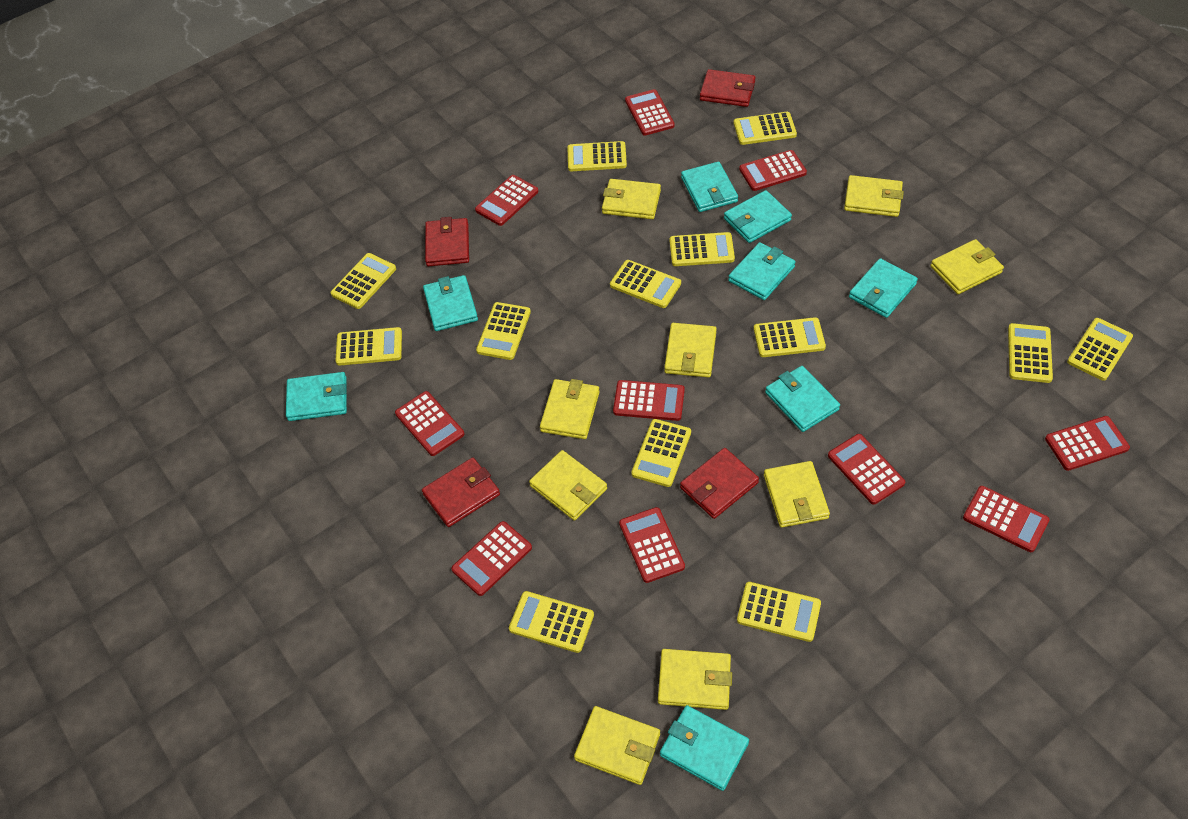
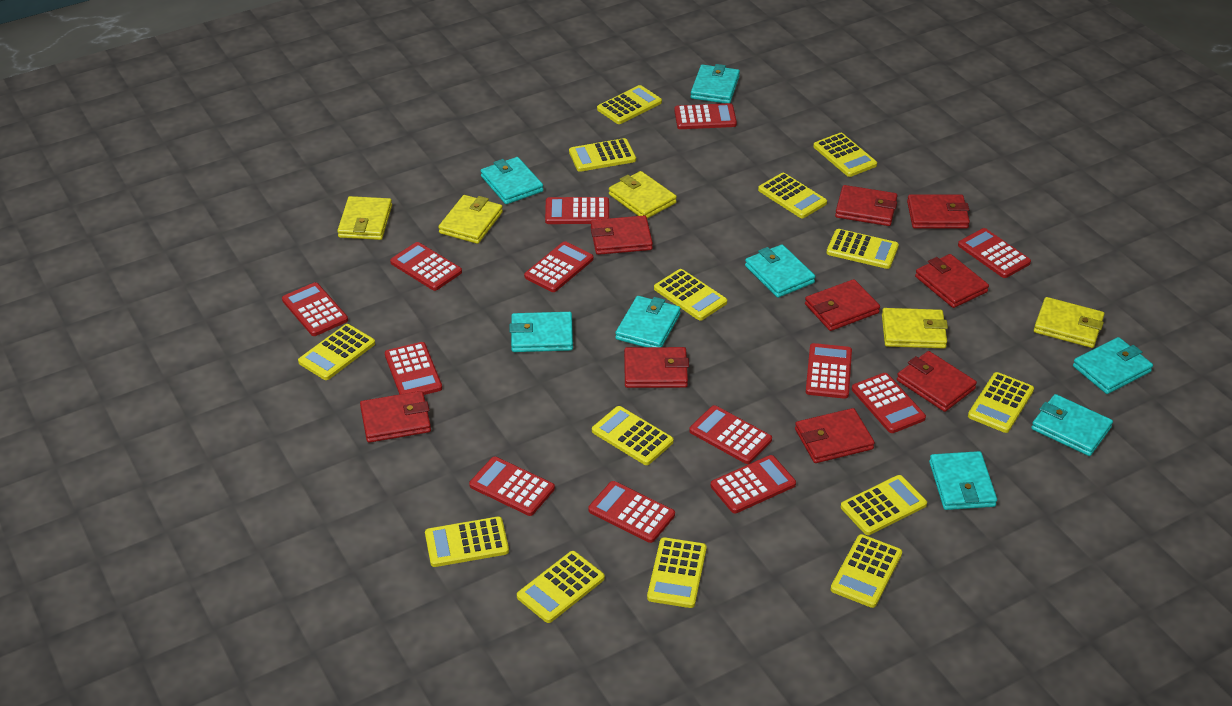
red calculator: [395,391,464,456] [451,521,532,596] [475,175,538,226] [613,380,685,421] [619,507,685,583] [625,89,675,135] [739,150,807,191] [828,434,905,505] [963,486,1050,552] [1045,416,1130,471] = 10 -> [282,282,348,336] [385,342,442,395] [390,242,462,291] [469,457,555,516] [524,241,594,292] [545,197,609,224] [588,481,675,543] [674,103,737,129] [689,405,772,464] [711,455,796,513] [806,343,852,399] [852,373,926,433] [958,228,1031,278] = 13
red wallet: [422,458,500,527] [425,217,469,266] [680,448,759,519] [700,69,756,107] = 4 -> [360,391,431,443] [591,215,653,255] [624,347,689,388] [795,408,875,463] [805,279,880,331] [835,185,898,226] [897,351,977,412] [907,194,970,229] [915,254,989,308] = 9
yellow calculator: [331,253,396,309] [335,327,402,366] [476,302,531,360] [509,591,594,653] [568,141,627,171] [610,260,681,308] [631,419,691,487] [670,232,735,266] [734,112,797,145] [737,582,821,642] [754,317,826,357] [1008,323,1053,383] [1067,318,1133,381] = 13 -> [298,324,375,380] [425,517,509,567] [517,551,605,623] [569,138,636,172] [592,406,674,465] [597,85,662,124] [647,537,707,608] [654,269,727,321] [758,173,827,218] [813,133,877,177] [827,229,899,269] [831,534,902,608] [841,475,927,535] [968,372,1034,433] = 14
yellow wallet: [529,450,607,521] [540,379,600,439] [574,706,660,785] [602,179,661,219] [658,649,732,710] [664,323,717,378] [764,461,830,528] [844,175,904,217] [930,239,1004,294] = 9 -> [337,196,392,240] [438,195,503,244] [609,171,677,218] [882,308,948,348] [1034,297,1105,348] = 5

